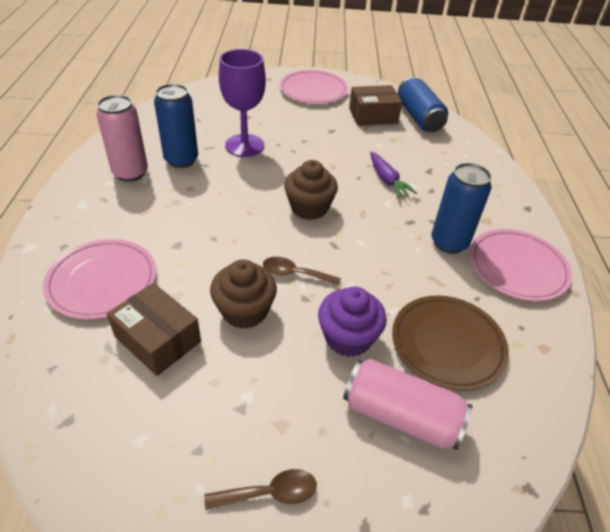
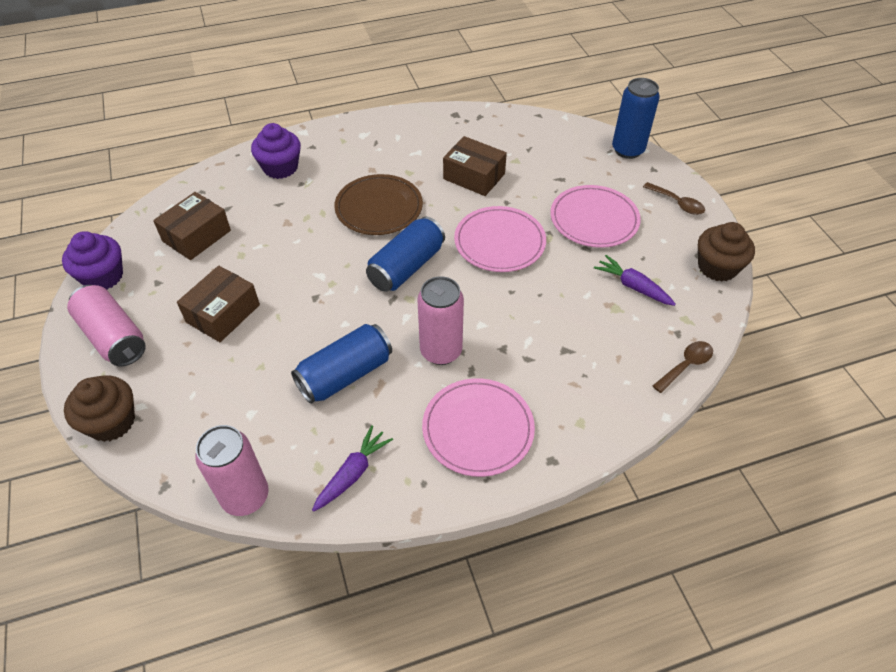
brown box: [107,283,201,376] [349,85,402,126] = 2 -> [153,192,231,260] [177,266,260,342] [443,136,507,196] = 3
pink can: [96,95,148,182] [343,359,472,450] = 2 -> [67,285,146,367] [195,425,269,516] [417,276,464,365] = 3
purple carrot: [370,152,417,198] = 1 -> [312,425,393,512] [594,255,676,306] = 2
purple cupcake: [318,287,387,357] = 1 -> [62,231,123,290] [251,123,301,179] = 2
purple goblet: [219,49,266,157] = 1 -> none = 0

